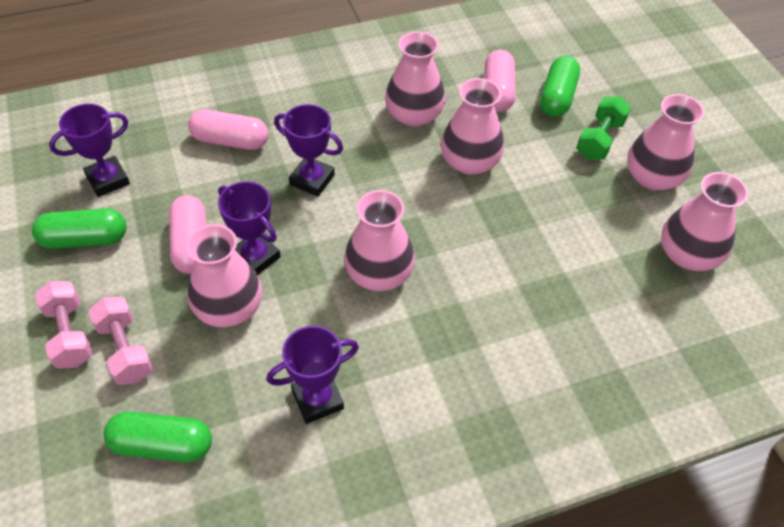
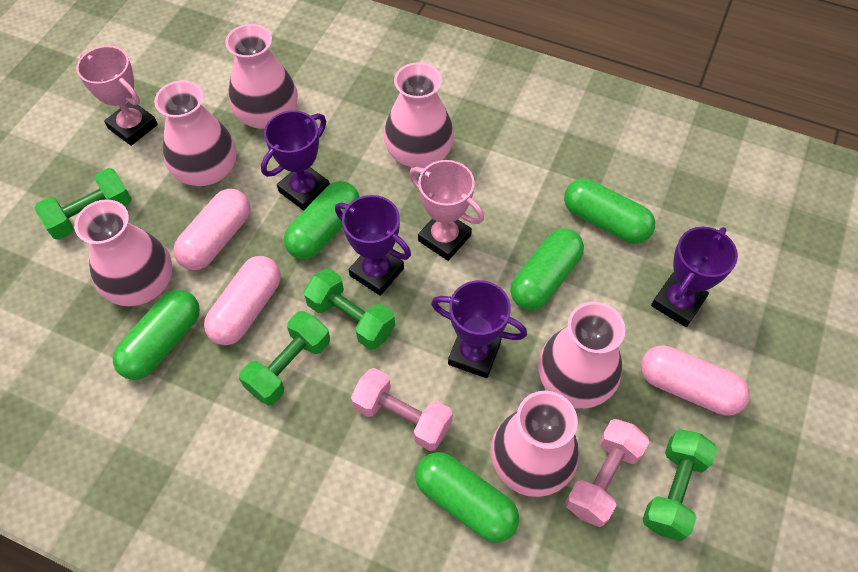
green capsule: [32,208,126,249] [103,412,212,462] [540,56,580,117] = 3 -> [113,290,200,380] [284,181,359,259] [415,452,519,543] [510,228,584,310] [564,179,655,244] = 5
green dumbbell: [577,96,631,160] = 1 -> [35,168,132,240] [239,311,330,406] [303,269,395,350] [642,429,717,541] = 4
pink trophy: none = 0 -> [76,46,158,146] [409,160,484,261] = 2

